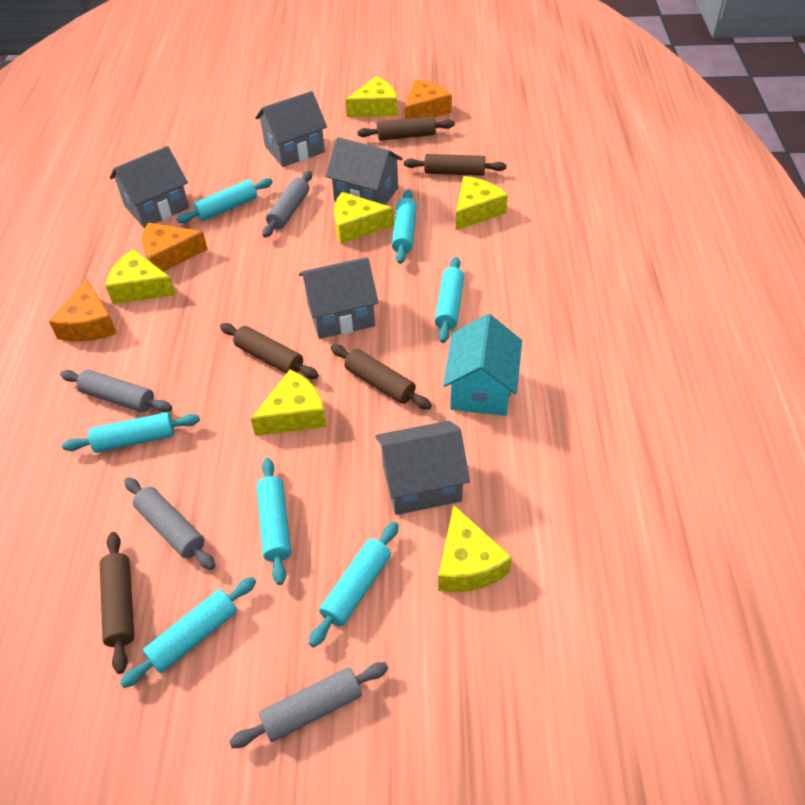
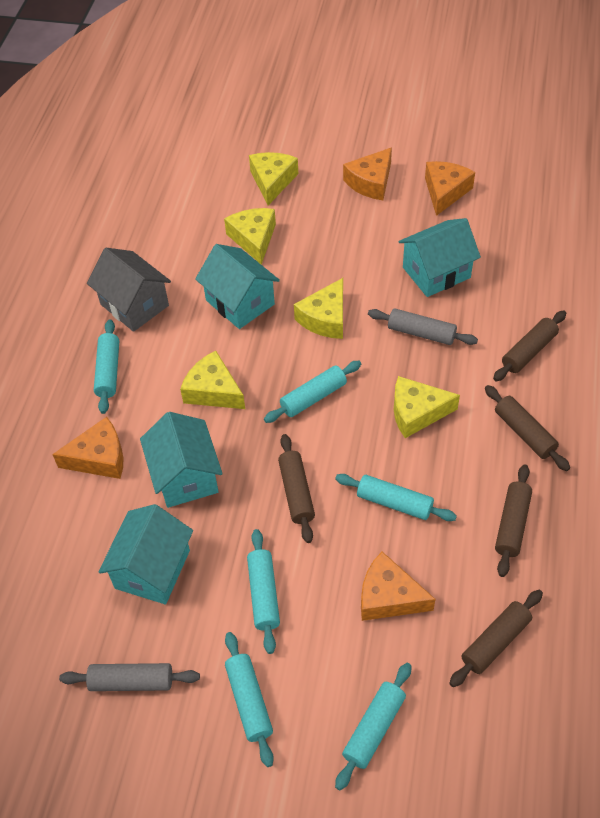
grey house: [110,146,189,228] [255,91,327,167] [299,257,379,339] [326,137,403,205] [375,421,470,515] = 5 -> [87,248,171,332] = 1
grey rolling pin: [60,369,172,412] [124,477,215,570] [229,662,388,748] [262,171,312,238] = 4 -> [59,663,200,691] [368,308,478,345] = 2
orange cheese: [49,279,117,342] [142,223,208,272] [405,79,452,119] = 3 -> [52,417,123,479] [343,147,392,200] [361,552,436,621] [425,161,475,216] = 4
turquoise house: [443,314,522,416] = 1 -> [99,504,193,604] [140,412,223,508] [195,244,280,329] [398,218,481,297] = 4
turquoise rolling pin: [62,412,200,453] [120,577,256,688] [177,178,273,223] [256,458,291,585] [309,522,399,647] [392,190,417,264] [435,257,464,343] = 7 -> [94,320,119,414] [225,632,274,767] [247,529,280,654] [264,361,361,423] [335,474,457,521] [335,663,411,790] = 6
yellow cheese: [106,249,176,304] [251,369,327,436] [334,192,394,244] [345,76,398,117] [438,505,512,592] [456,176,508,230] = 6 -> [180,351,245,409] [224,208,276,265] [249,152,298,205] [294,278,343,339] [394,376,460,438] = 5

